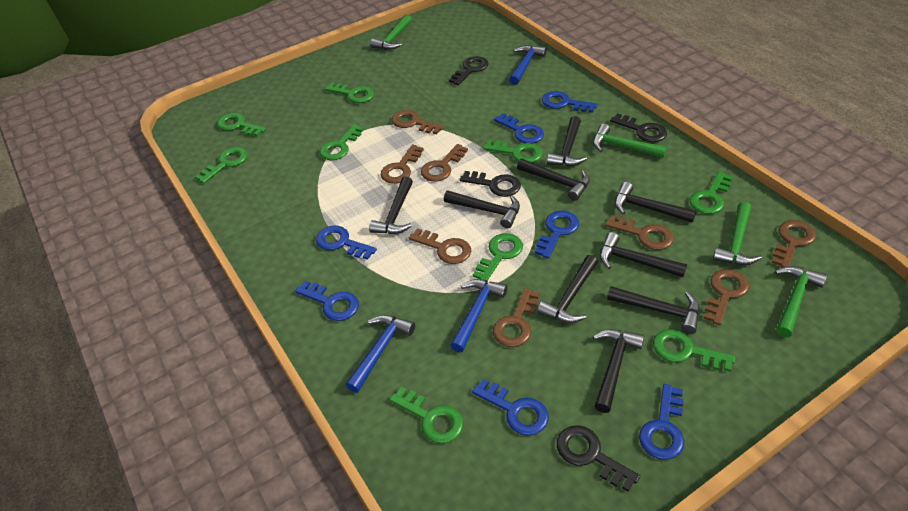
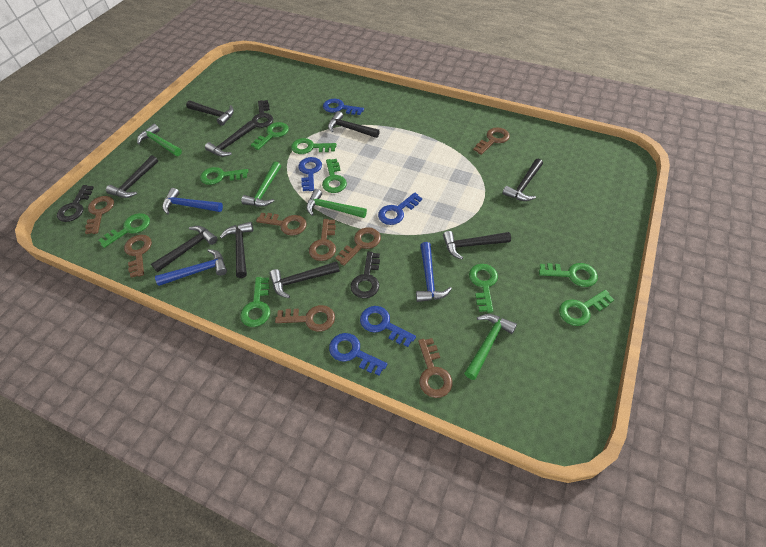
black key: [449,56,489,85] [459,171,521,197] [557,425,640,492] [610,113,667,142] = 4 -> [57,185,94,222] [252,100,273,128] [351,252,380,298] = 3
blue key: [295,280,359,321] [316,226,377,260] [472,379,549,436] [494,113,544,144] [535,211,579,258] [542,91,597,113] [639,384,684,460] = 7 -> [298,157,322,191] [323,99,364,115] [329,333,387,375] [360,306,416,347] [378,192,422,225] = 5

